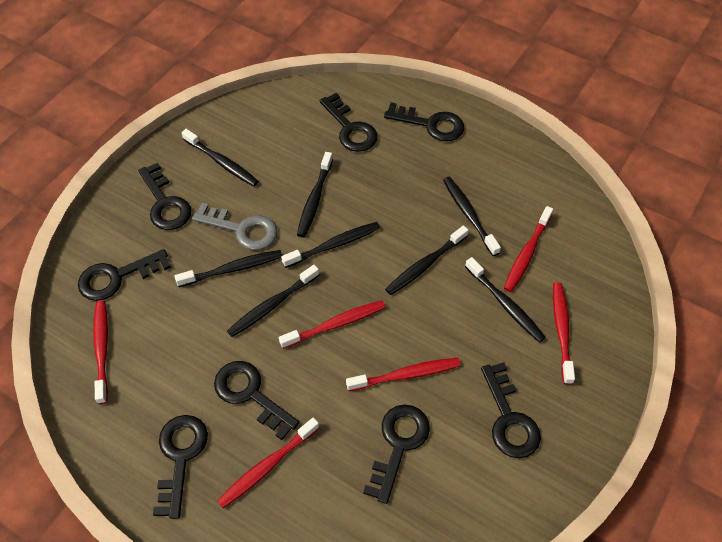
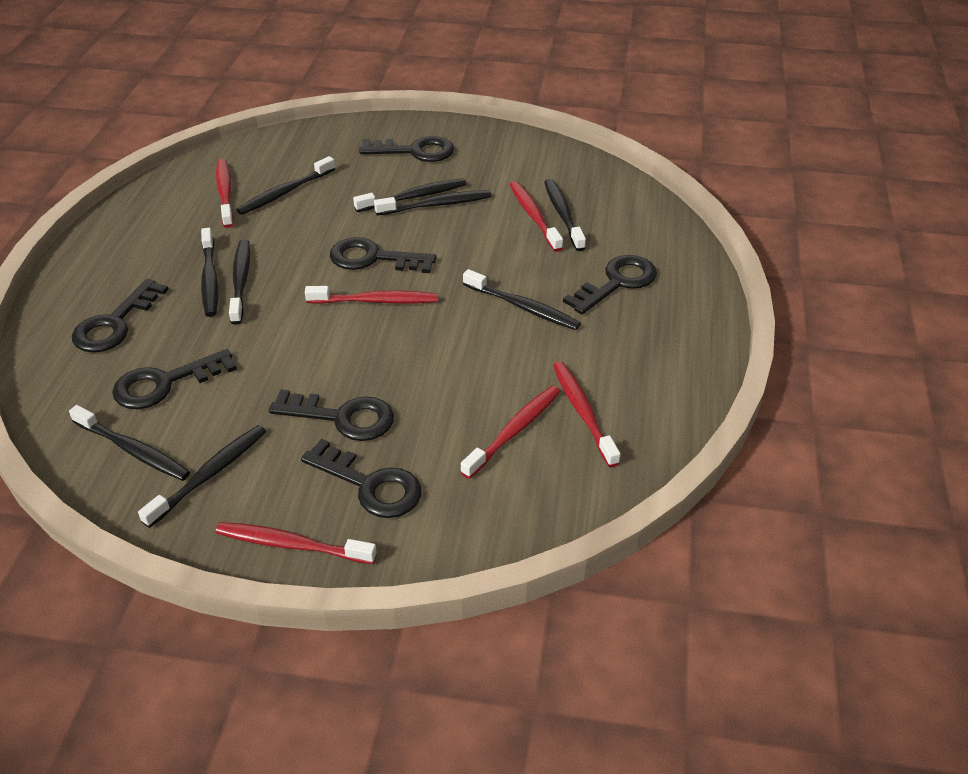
black key: [78,249,171,301] [138,163,191,230] [153,415,208,519] [214,361,299,440] [319,93,378,152] [363,405,430,504] [384,102,464,141] [481,362,541,458] = 8 -> [72,279,169,353] [112,349,237,409] [269,389,394,441] [301,439,422,518] [330,237,437,273] [359,136,454,162] [563,255,657,314] = 7
black toothbrush: [175,250,282,287] [181,129,259,186] [227,265,319,337] [281,222,380,268] [297,152,333,237] [385,226,469,295] [443,177,501,256] [465,257,546,343] = 8 -> [69,405,190,481] [138,425,266,528] [201,228,218,317] [229,239,250,324] [236,156,335,215] [353,178,466,212] [374,190,492,215] [463,269,581,330] [544,179,586,251] = 9
grey key: [192,203,278,250] = 1 -> none = 0

